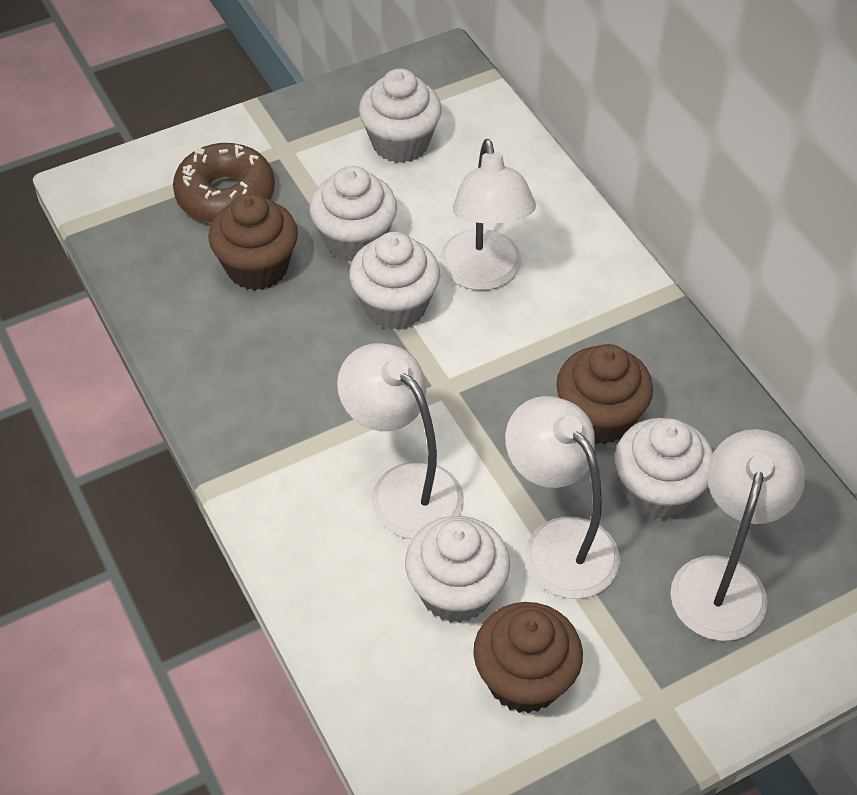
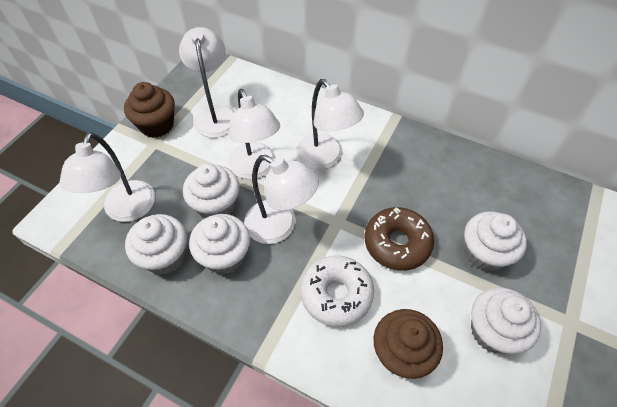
brown cupcake: [208,193,298,291] [473,602,583,713] [556,344,653,444] = 3 -> [124,82,175,138] [373,309,443,379] = 2
white donut: none = 0 -> [300,255,374,327] = 1
white lamp: [337,343,464,539] [440,139,536,290] [505,396,620,599] [670,429,805,641] = 4 -> [60,132,155,222] [179,27,235,138] [228,89,280,179] [244,155,319,244] [296,79,364,170] = 5

